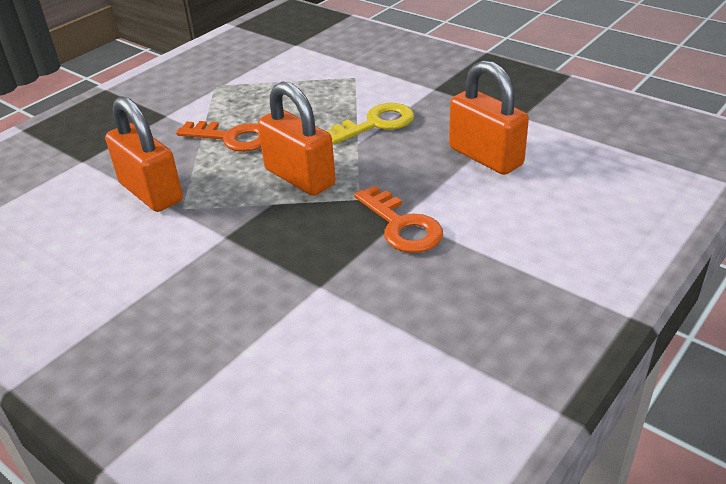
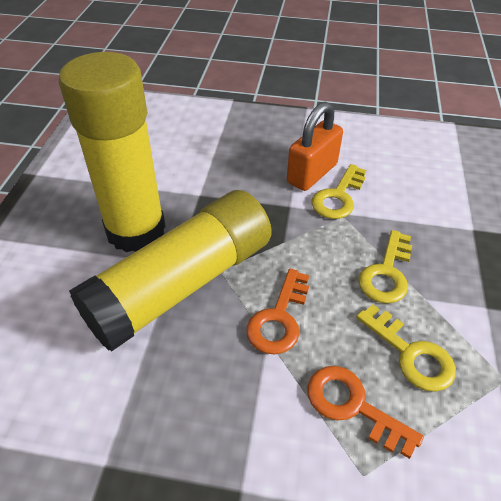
orange padlock: [105,96,183,212] [258,81,336,196] [449,60,529,175] = 3 -> [287,102,343,191] = 1
yellow glue stick: none = 0 -> [59,52,166,252] [69,190,272,351] = 2
yellow key: [326,103,414,145] = 1 -> [311,164,366,219] [356,304,456,392] [358,230,412,304] = 3

